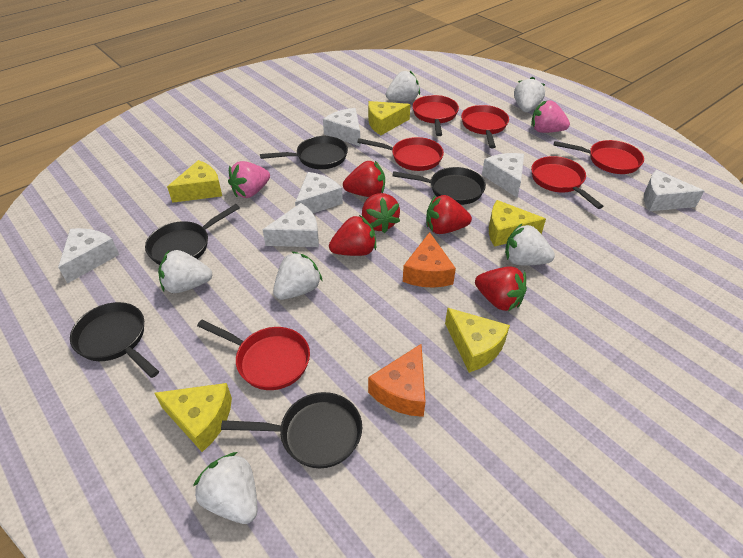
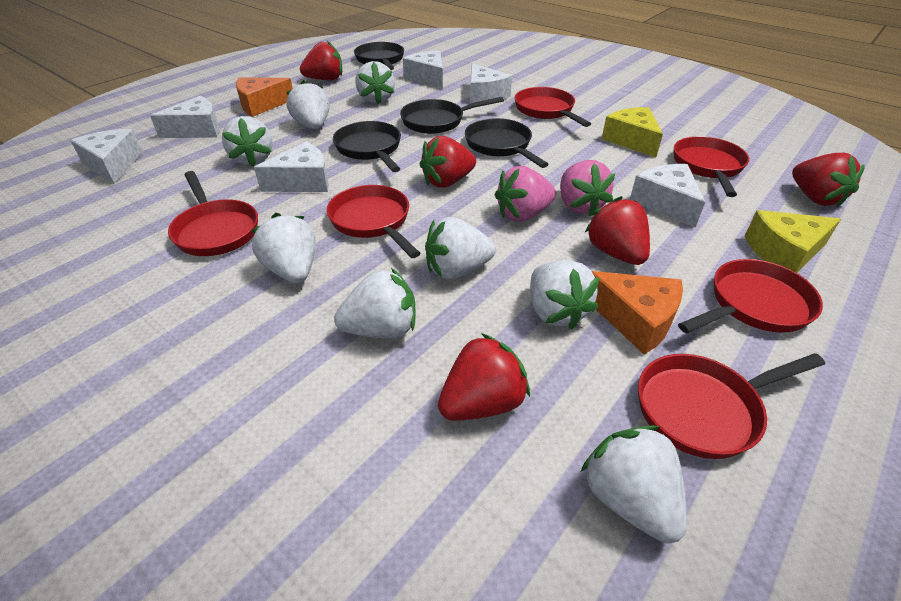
black pan: [70,302,159,378] [145,204,240,265] [221,392,362,468] [260,136,348,169] [392,167,486,205] = 5 -> [333,121,401,172] [354,42,404,70] [400,97,504,134] [465,118,549,168] = 4
white strawberry: [158,250,212,293] [193,452,257,524] [273,251,322,300] [386,71,420,101] [505,224,555,265] [514,77,545,112] = 6 -> [222,116,272,167] [251,213,315,283] [286,80,330,129] [334,268,415,338] [356,61,395,104] [425,217,496,280] [530,260,600,330] [581,425,687,543] = 8
yellow cheese: [154,383,232,452] [167,160,222,203] [368,101,410,135] [445,308,510,373] [489,200,546,247] = 5 -> [602,107,663,157] [745,210,841,273] = 2

